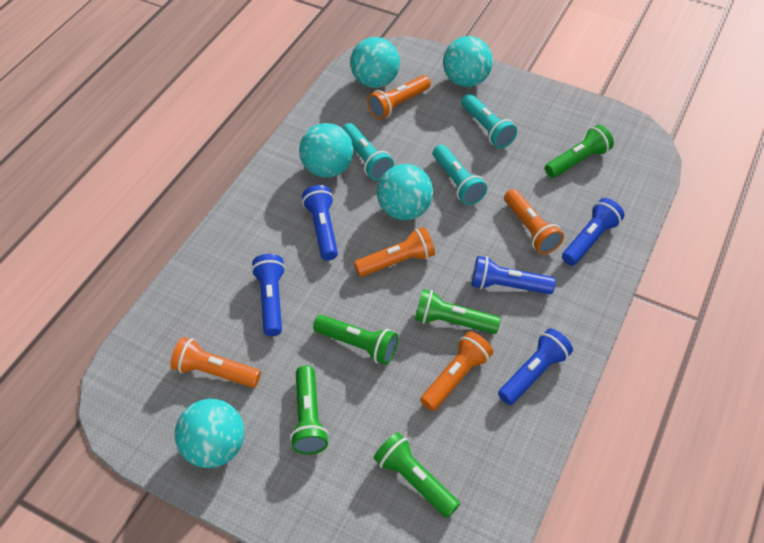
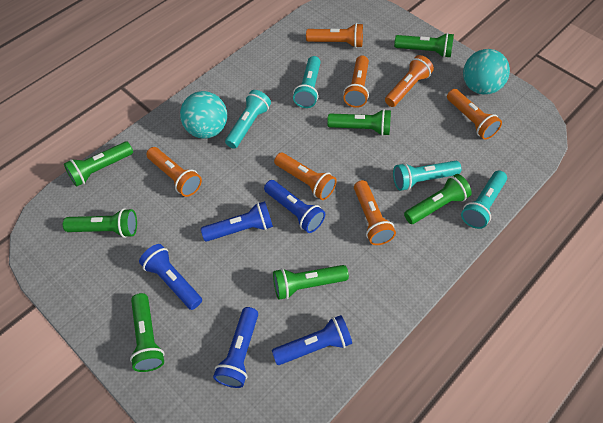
green flashlight: [290,366,329,455] [313,315,398,365] [374,432,460,518] [415,289,501,334] [545,125,614,178] = 5 -> [63,208,137,238] [64,142,133,187] [130,293,164,372] [273,265,349,300] [327,109,391,136] [394,33,454,58] [404,174,472,224] = 7
orange flashlight: [170,337,261,388] [354,227,435,277] [367,75,431,120] [420,331,493,411] [504,189,564,254] = 5 -> [146,147,202,197] [274,153,337,200] [306,23,363,48] [343,56,369,108] [354,180,396,245] [385,55,434,107] [447,89,502,140] = 7
turquoise ball: [175,399,244,468] [299,123,353,178] [350,37,400,88] [377,164,433,220] [443,36,493,87] = 5 -> [180,91,227,139] [463,49,510,95] = 2
turquoise flashlight: [342,123,394,180] [433,145,487,205] [461,94,517,148] = 3 -> [225,90,271,149] [293,56,321,108] [393,161,461,191] [461,171,507,229] = 4

